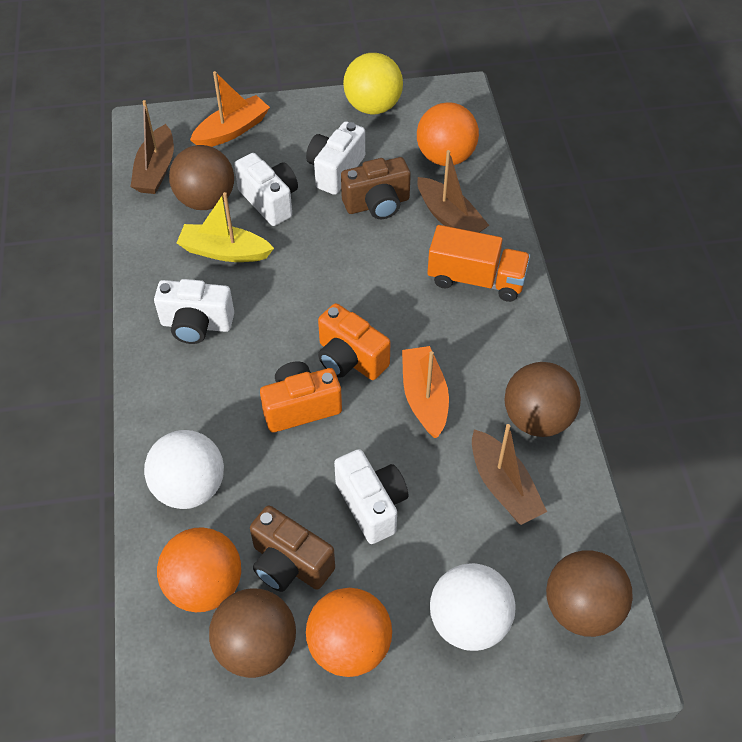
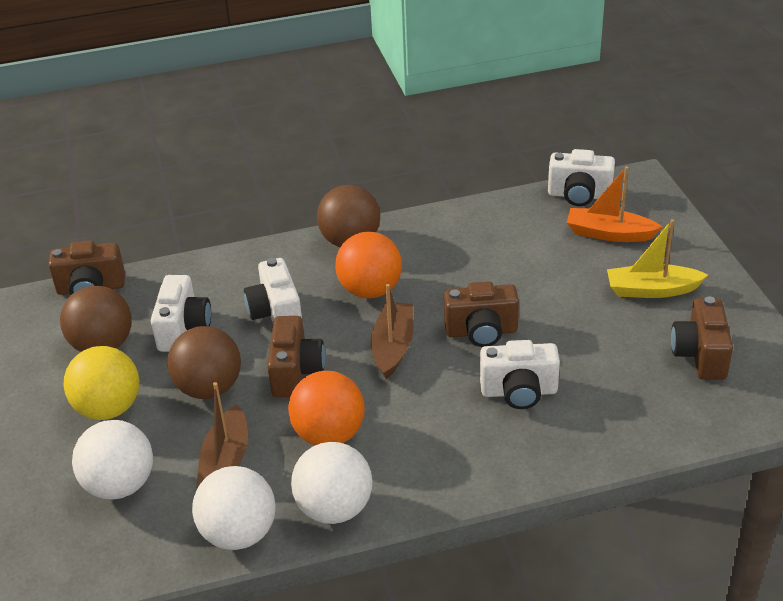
brown ball: [169,145,234,210] [209,589,296,678] [504,362,581,437] [546,551,633,637] = 4 -> [60,286,132,352] [167,326,241,399] [317,185,380,247] = 3
brown boat: [130,100,174,194] [417,150,489,233] [472,424,547,525] = 3 -> [196,382,248,488] [371,284,413,379] = 2
brown camera: [250,506,335,592] [341,157,411,219] = 2 -> [48,240,125,295] [267,316,325,397] [444,281,519,347] [671,296,733,380] = 4
orange ball: [157,527,241,612] [306,588,392,677] [417,102,479,166] = 3 -> [288,371,365,446] [335,232,402,299] = 2
orange boat: [190,71,270,147] [402,346,449,438] = 2 -> [567,166,662,242] = 1
orange camera: [260,361,342,432] [318,303,391,380] = 2 -> none = 0
orange truck: [427,225,530,302] = 1 -> none = 0
white ball: [144,430,224,509] [430,563,516,651] = 2 -> [72,420,153,499] [192,466,276,550] [291,442,373,524] = 3

